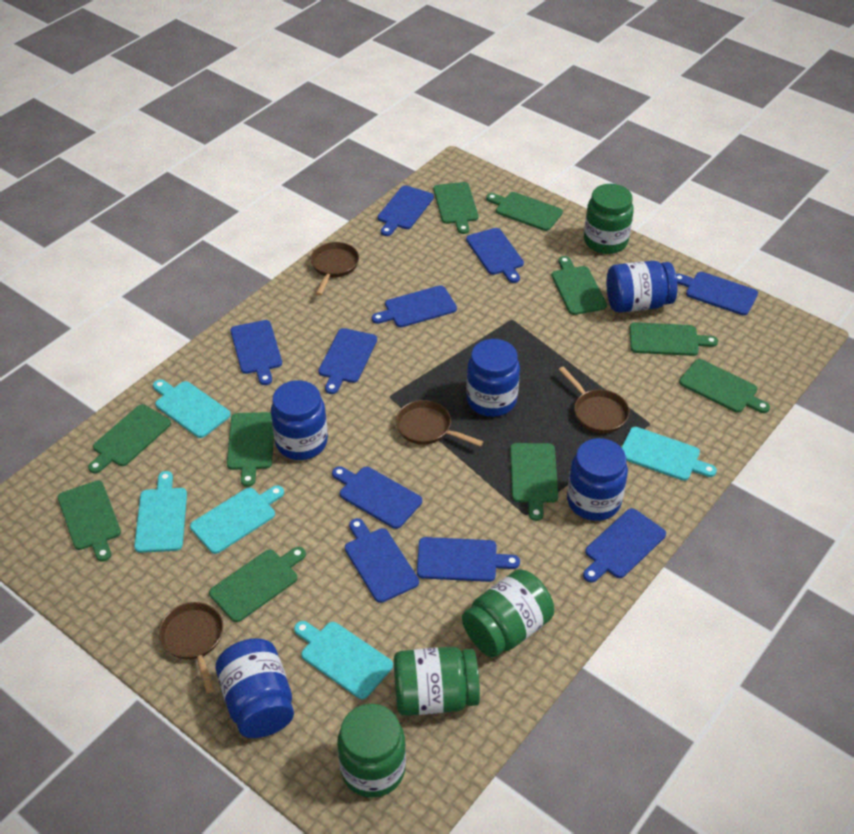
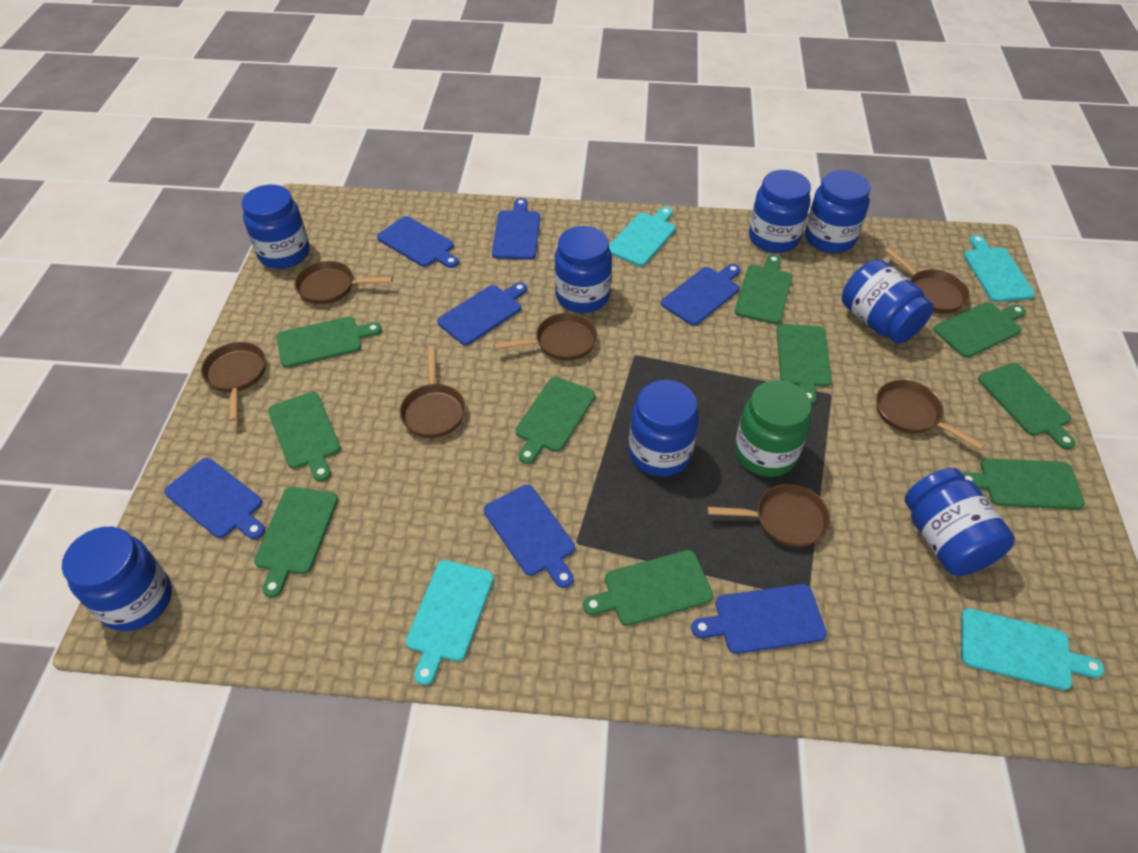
blue cutting board: [231,320,282,385] [318,328,377,394] [332,466,422,529] [345,518,419,603] [372,285,457,327] [378,185,434,236] [417,537,520,582] [466,228,524,283] [583,508,666,583] [676,272,758,316] = 10 -> [164,458,265,539] [377,216,459,268] [437,282,527,345] [484,485,575,588] [492,198,540,260] [661,264,740,325] [691,584,827,654] = 7
blue jar: [215,638,294,738] [271,380,328,460] [466,339,520,417] [567,438,628,521] [606,261,677,313] = 5 -> [62,527,172,631] [242,185,310,269] [555,226,612,313] [629,380,699,477] [749,170,811,253] [805,170,871,253] [842,259,934,344] [905,468,1015,576] = 8
brown pan: [159,602,223,693] [310,242,359,296] [396,400,483,447] [559,367,630,433] = 4 -> [201,342,266,422] [294,261,393,304] [400,348,466,438] [494,313,597,361] [707,484,831,547] [876,380,985,450] [884,247,970,314] = 7
green jar: [337,704,406,798] [394,646,480,716] [462,569,554,657] [584,184,634,254] = 4 -> [735,380,811,477] = 1
turquoise cutting board: [134,471,187,553] [153,380,231,438] [190,485,284,554] [294,621,393,699] [621,427,717,481] = 5 -> [406,560,494,685] [609,207,676,266] [961,608,1104,690] [964,235,1035,302] = 4

